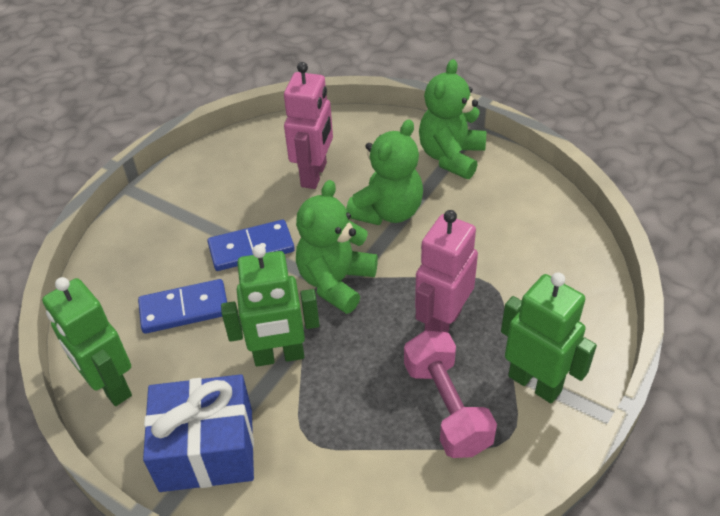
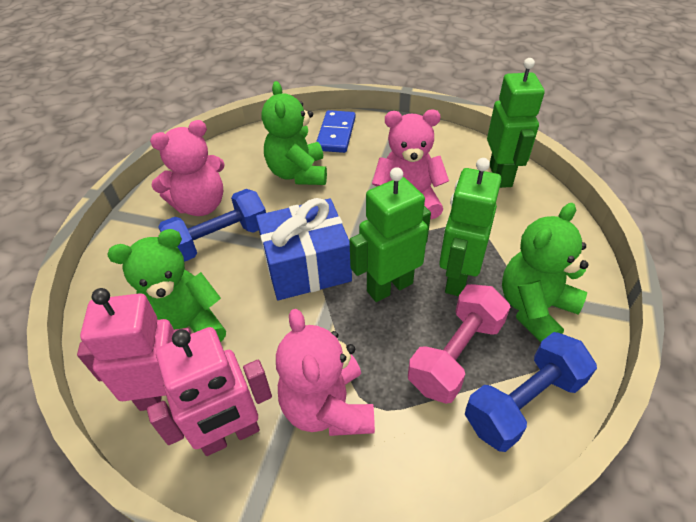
blue domino: [138,279,227,334] [207,220,295,271] = 2 -> [316,110,356,153] = 1
blue dumbbell: none = 0 -> [158,189,266,262] [465,332,597,452] = 2
pink teddy bear: none = 0 -> [150,120,225,216] [276,309,375,436] [372,110,449,220] = 3

